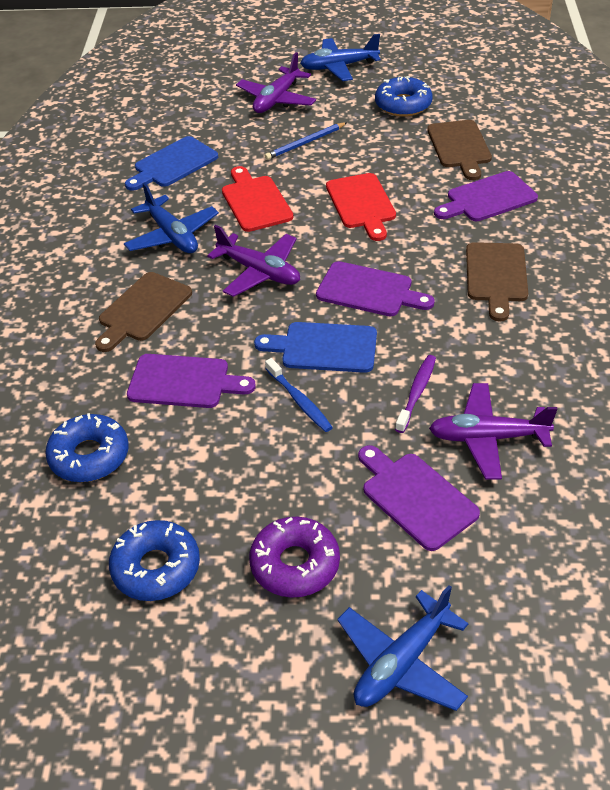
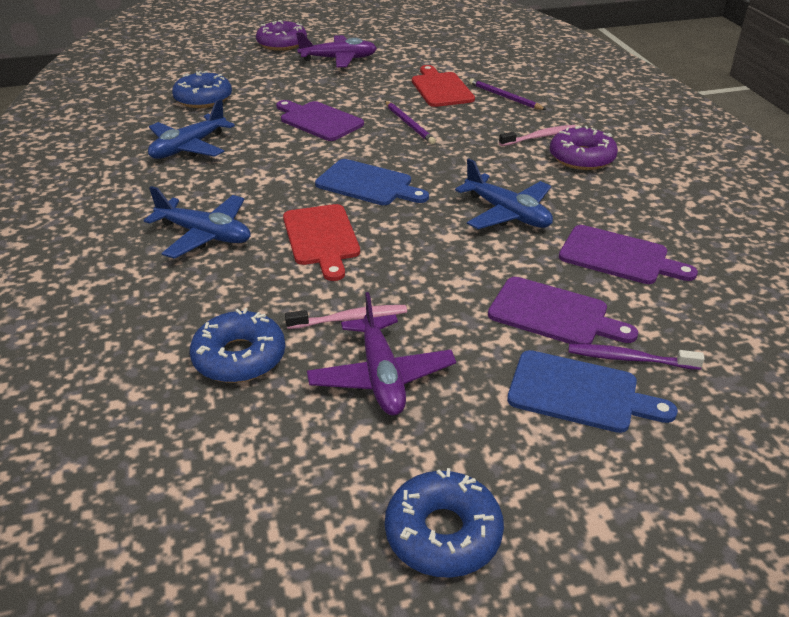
blue pencil: [264,122,347,160] = 1 -> none = 0
blue toothbrush: [265,358,333,432] = 1 -> none = 0
brown cutting board: [95,272,192,352] [427,120,492,180] [466,242,528,321] = 3 -> none = 0
pink toothbrush: none = 0 -> [285,305,407,329] [499,125,576,146] = 2
purple cutting board: [127,354,256,408] [316,261,435,316] [358,445,480,551] [434,171,538,221] = 4 -> [276,100,364,141] [488,277,638,344] [559,225,698,284] = 3
purple donut: [249,517,340,598] = 1 -> [256,20,307,51] [550,126,618,170] = 2
purple pencil: none = 0 -> [385,101,436,144] [469,78,546,110] = 2
purple plane: [207,225,300,297] [236,52,316,113] [429,383,558,480] = 3 -> [296,32,377,67] [307,292,456,415] = 2

